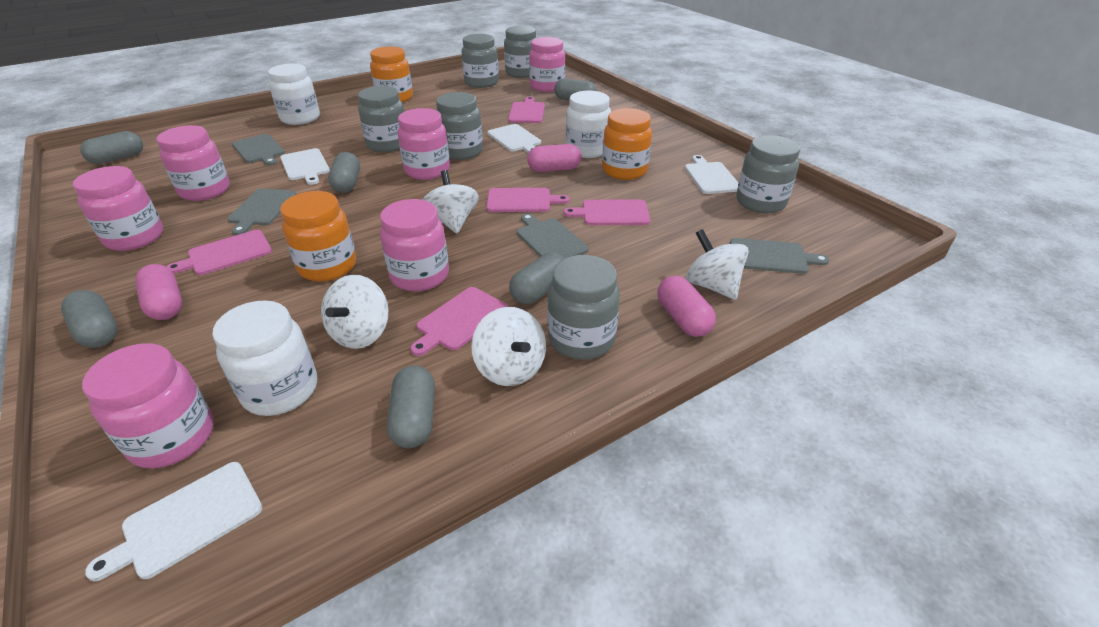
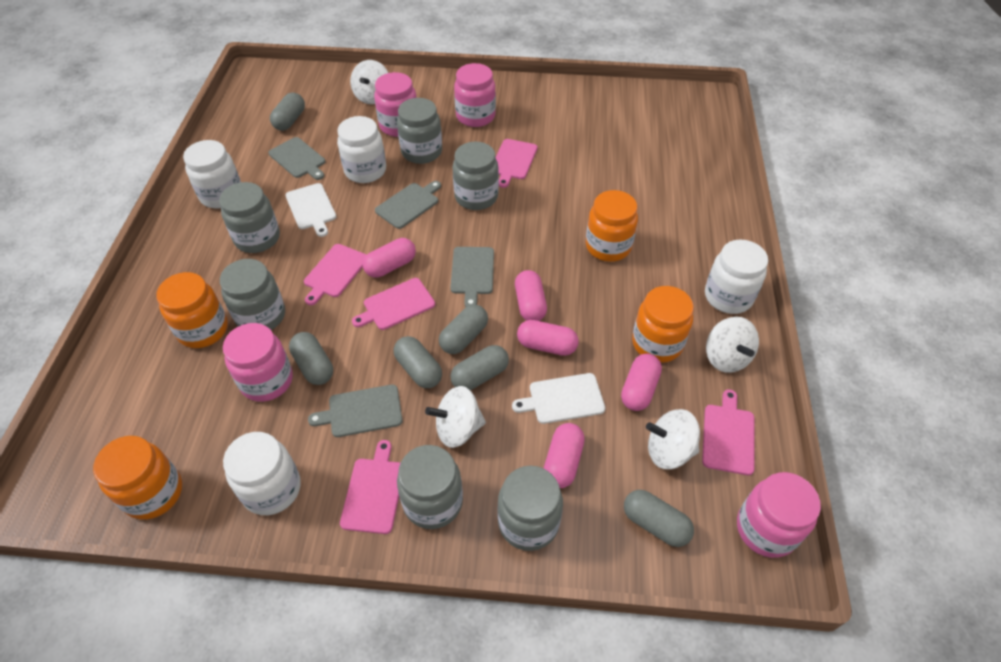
orange jar: [280,191,356,282] [370,46,413,102] [602,108,652,180] = 3 -> [93,436,182,520] [156,272,228,348] [586,190,638,262] [632,286,694,363] = 4
pink capsule: [135,264,182,320] [527,144,581,172] [657,275,716,337] = 3 -> [363,238,416,278] [515,270,547,321] [517,320,579,356] [544,423,585,488] [621,354,662,411] = 5
pink jar: [73,166,163,251] [82,343,214,468] [157,125,230,201] [380,199,449,291] [398,108,450,180] [529,37,565,92] = 6 -> [223,323,293,402] [374,72,416,137] [454,63,496,127] [737,472,821,558] = 4
white cutting board: [85,462,263,581] [280,148,330,185] [487,124,541,153] [685,155,738,194] = 4 -> [285,183,336,237] [512,373,605,424] = 2
white jar: [212,300,317,416] [268,64,320,125] [566,91,611,158] = 3 -> [183,140,241,208] [223,432,301,515] [337,116,386,183] [705,240,768,314] = 4

